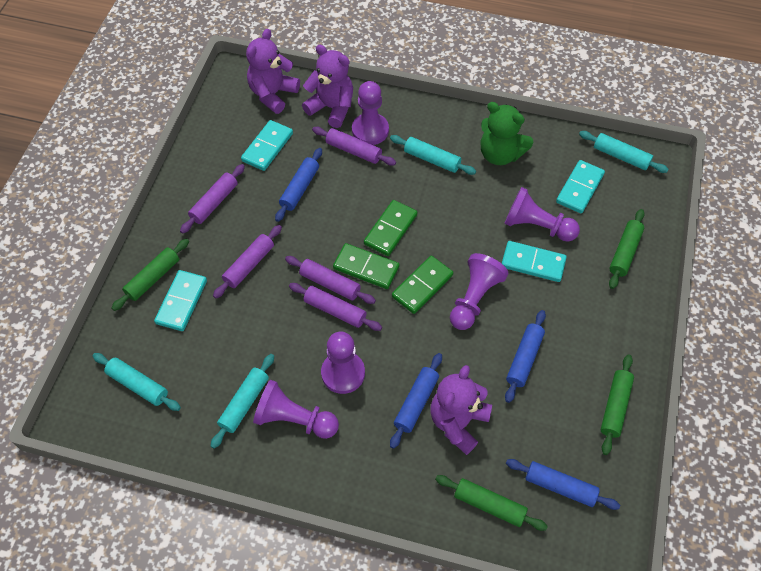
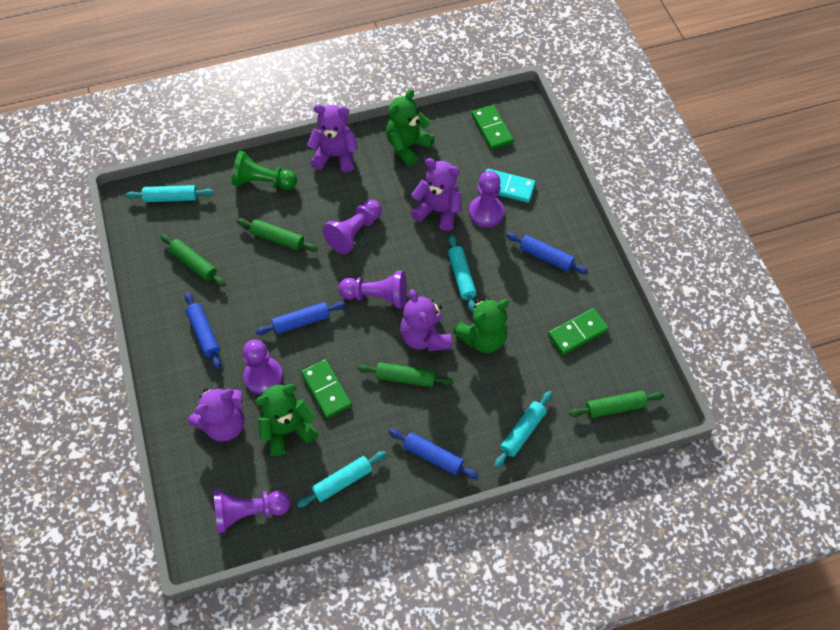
green pawn: none = 0 -> [232,151,297,190] = 1
green teddy bear: [481,102,533,165] = 1 -> [255,384,319,456] [386,89,435,166] [453,298,509,353] = 3
purple rolling pin: [180,164,245,234] [213,225,282,298] [285,256,376,304] [289,283,382,331] [312,127,396,166] = 5 -> none = 0
purple teddy bear: [246,29,300,114] [302,45,353,128] [430,365,492,455] = 3 -> [188,387,244,442] [307,104,358,172] [400,289,452,351] [411,158,461,231] = 4
turquoise domino: [154,270,207,331] [241,120,293,171] [502,241,567,282] [556,160,605,213] = 4 -> [486,169,536,203] = 1

